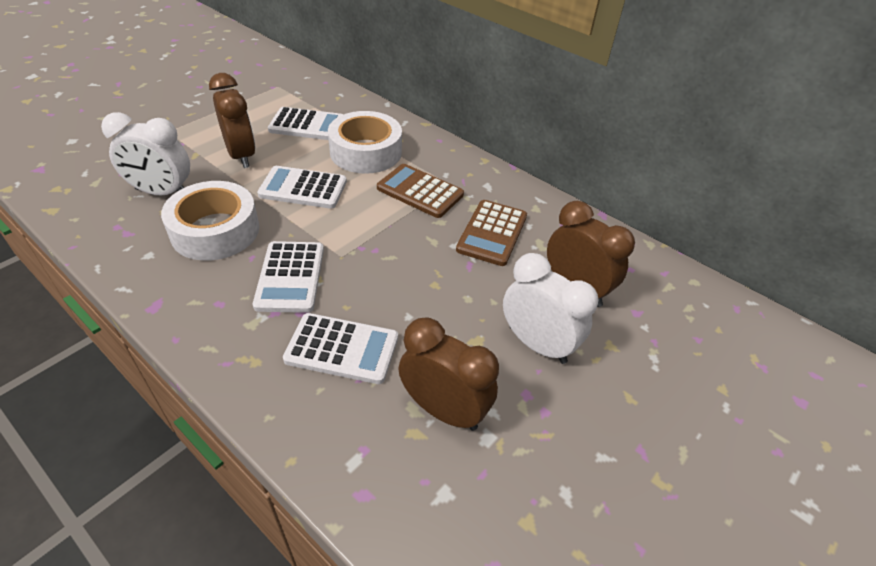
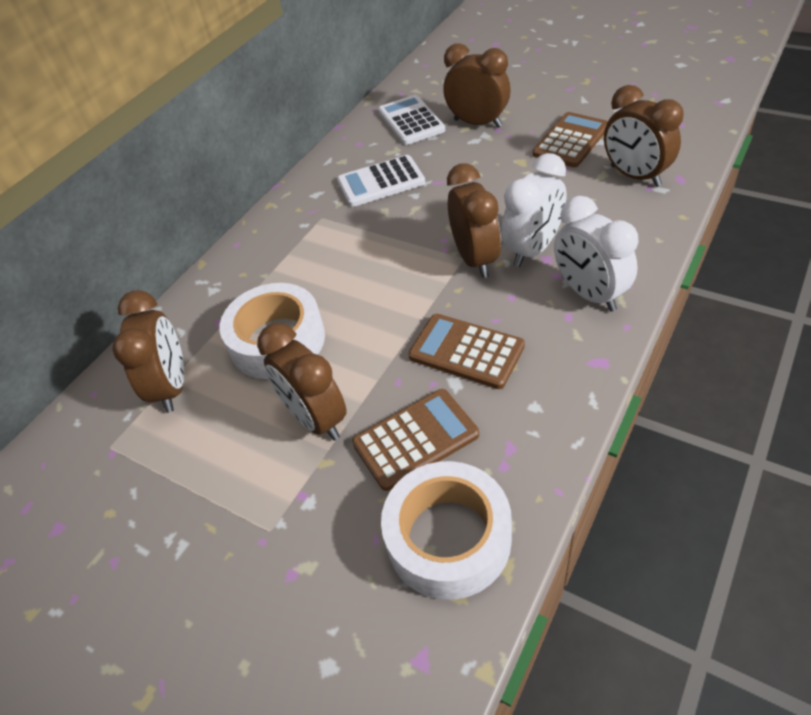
brown calculator: [377,164,464,218] [456,200,527,266] = 2 -> [352,389,479,491] [408,314,525,389] [533,112,608,167] = 3
brown clock: [209,73,255,168] [399,317,499,431] [547,201,635,307] = 3 -> [112,290,184,413] [257,323,347,441] [443,43,510,128] [447,163,501,278] [604,85,684,187] = 5
white calculator: [253,241,324,313] [257,166,347,209] [268,107,344,140] [283,313,398,384] = 4 -> [337,155,425,207] [378,95,445,145] = 2

